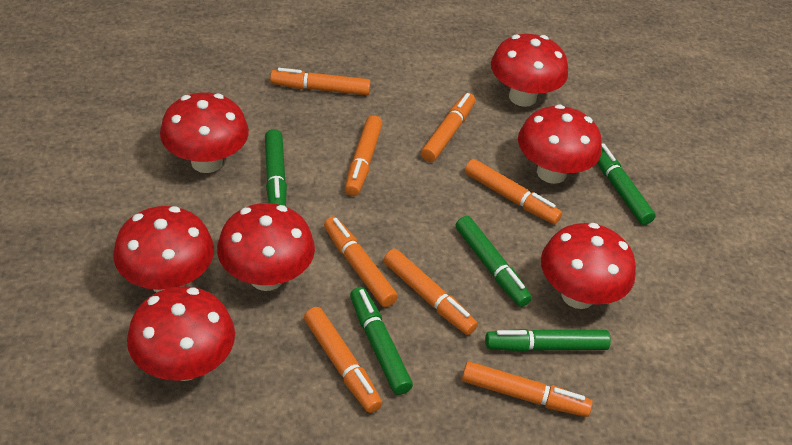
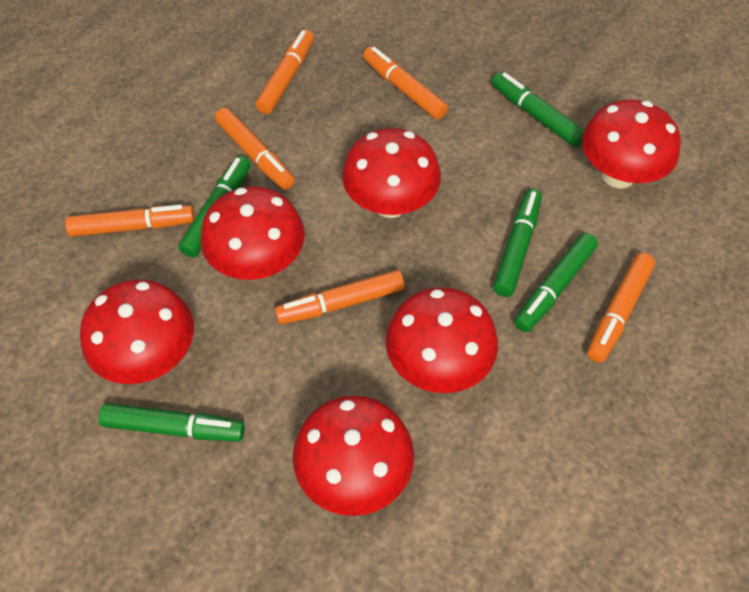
orange marker: [270,68,371,95] [304,307,382,413] [324,216,398,307] [345,115,383,196] [384,249,478,335] [421,93,475,162] [462,361,593,417] [465,159,562,224] = 8 -> [65,205,195,237] [215,108,295,190] [255,30,314,114] [274,270,405,324] [363,47,448,120] [587,253,655,363] = 6
red mushroom: [113,206,214,292] [127,286,235,381] [160,92,249,173] [217,203,315,291] [491,34,568,107] [518,104,602,184] [541,223,636,309] = 7 -> [80,279,194,384] [200,187,305,280] [293,395,414,516] [342,128,441,218] [386,287,498,393] [582,99,681,188] = 6

